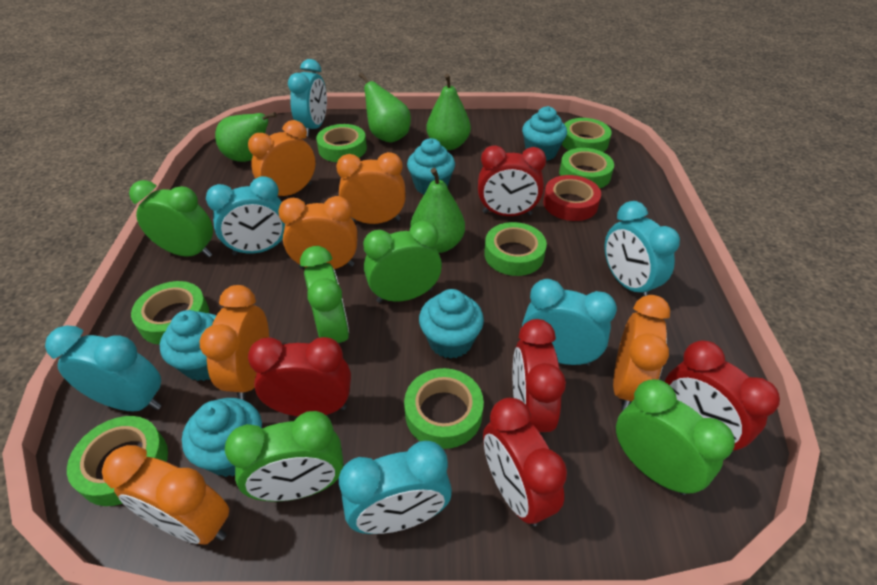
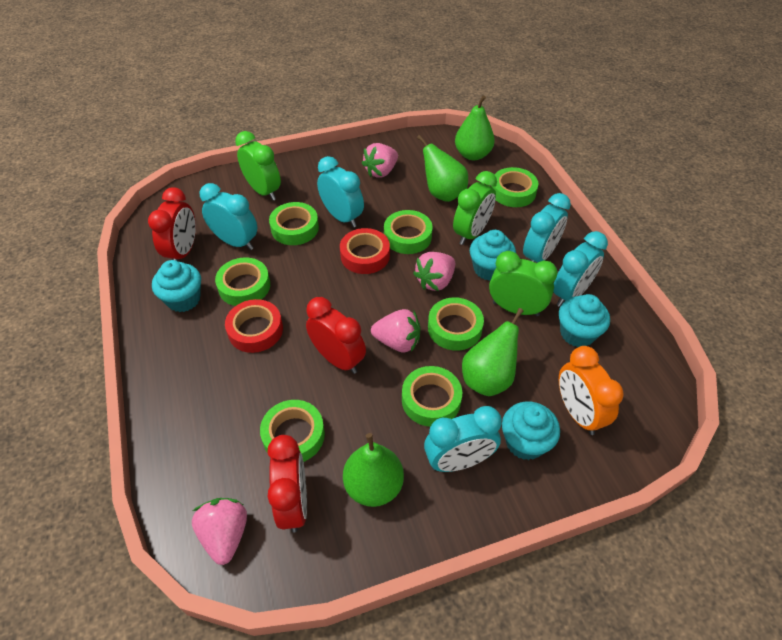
green clock: [129,180,213,258] [225,411,344,501] [300,246,349,345] [363,221,442,303] [616,379,735,495] = 5 -> [235,131,281,201] [453,171,497,245] [489,251,558,316] = 3
orange clock: [102,445,229,545] [200,285,269,400] [248,120,315,196] [278,196,358,269] [336,152,406,224] [613,295,670,410] = 6 -> [559,346,624,435] = 1
pink strawberry: none = 0 -> [192,498,247,565] [362,143,398,178] [371,309,420,353] [413,252,455,291] = 4
red clock: [248,337,351,416] [478,145,546,216] [483,398,567,526] [513,319,566,432] [665,341,780,450] = 5 -> [148,187,196,261] [267,435,307,532] [306,297,366,374] = 3
red tape: [543,175,601,221] = 1 -> [225,299,283,353] [340,228,390,274] = 2
turquoise clock: [45,325,162,412] [206,176,285,256] [288,59,327,137] [339,441,452,534] [522,279,617,366] [605,201,680,297] = 6 -> [200,183,257,250] [317,156,364,228] [424,406,502,472] [523,193,571,263] [553,231,608,307] = 5
turquoise cupcake: [160,310,217,381] [182,398,262,477] [407,138,455,195] [419,289,484,359] [522,106,567,161] = 5 -> [152,260,201,312] [470,230,516,281] [502,401,560,460] [559,294,610,347] = 4

